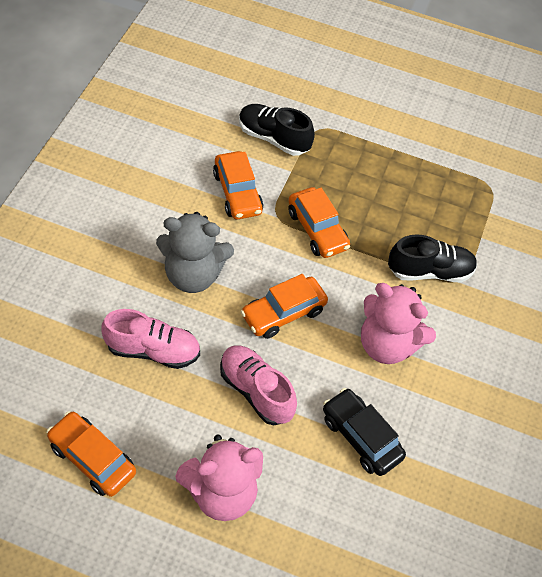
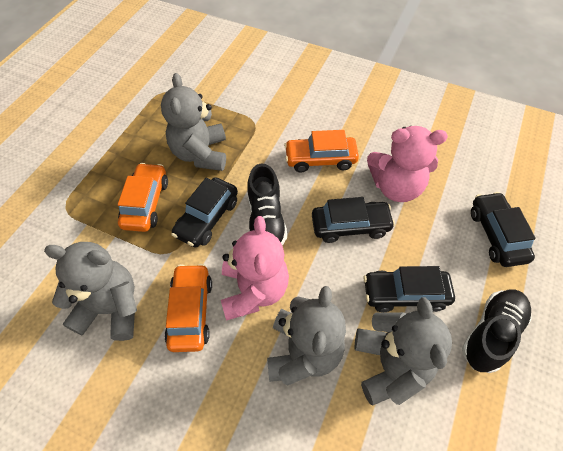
black car: [323,388,406,476] = 1 -> [171,177,238,248] [312,197,395,243] [363,266,455,312] [471,192,536,267] = 4
grey teddy bear: [156,212,234,293] = 1 -> [44,242,137,341] [161,73,226,171] [267,286,346,385] [355,297,452,406] = 4
orange car: [47,411,136,497] [213,151,263,219] [241,274,328,339] [288,187,350,258] = 4 -> [118,163,168,232] [164,264,212,352] [284,130,359,172] = 3
pink shoe: [101,309,200,369] [220,345,297,425] = 2 -> none = 0

